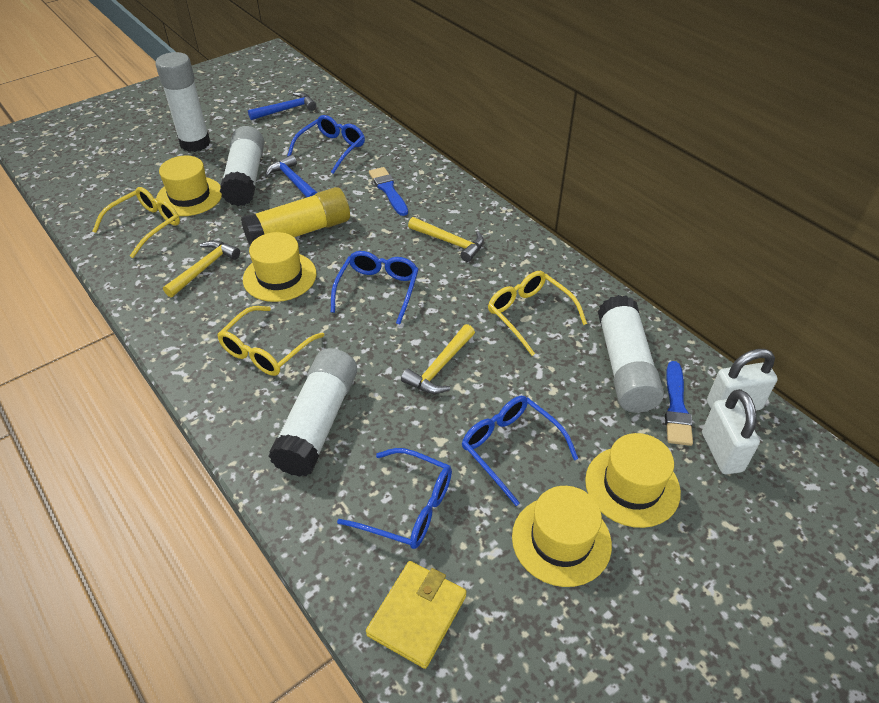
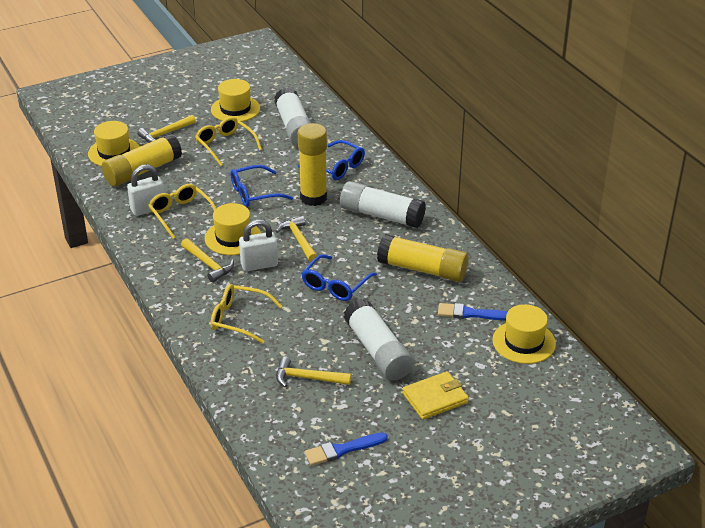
blue glasses: [287,115,365,174] [331,251,419,325] [337,448,452,549] [462,396,578,506] = 4 -> [230,165,293,207] [298,140,365,180] [301,254,377,301] = 3
blue hammer: [248,92,316,120] [265,155,318,198] = 2 -> none = 0
white glue stick: [155,52,210,152] [220,126,264,206] [269,348,357,477] [598,295,664,413] = 4 -> [274,88,311,147] [340,181,426,228] [344,299,414,380] = 3
yellow glue stick: [241,187,350,245] = 1 -> [102,133,182,186] [298,123,327,206] [377,234,469,282] = 3
yellow hammer: [163,240,240,297] [401,324,475,394] [408,217,484,262] = 3 -> [137,115,196,143] [181,238,234,282] [276,216,317,262] [276,356,351,388] = 4

